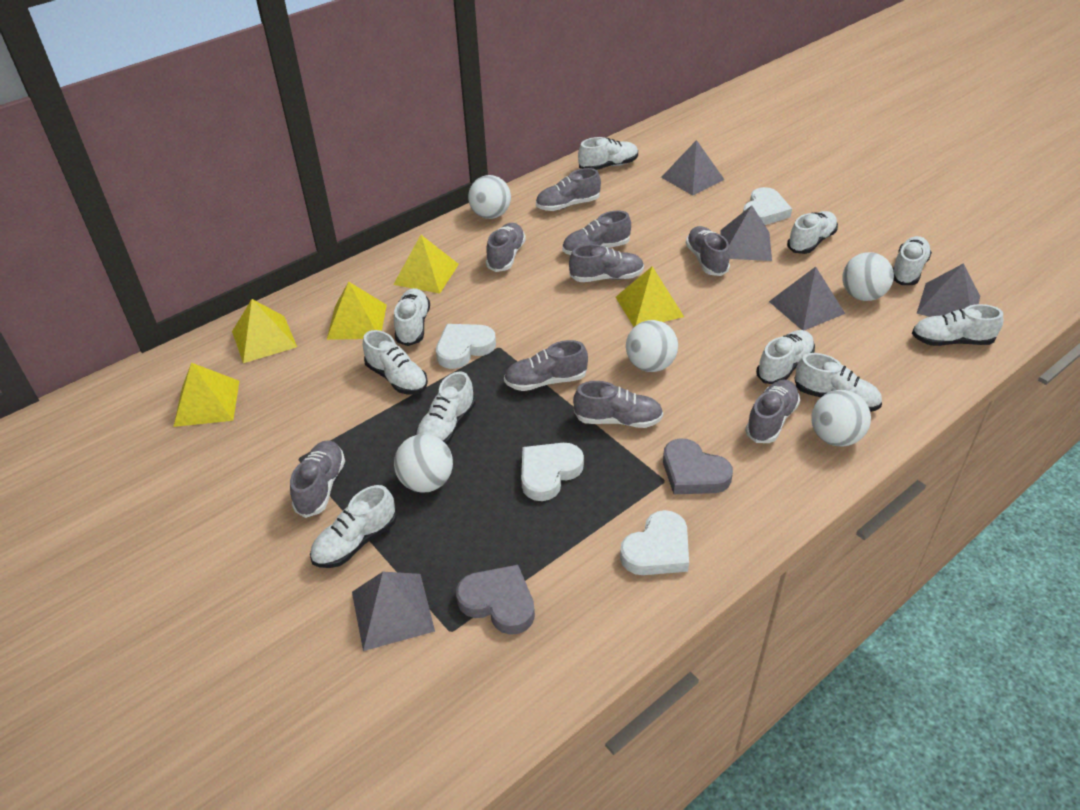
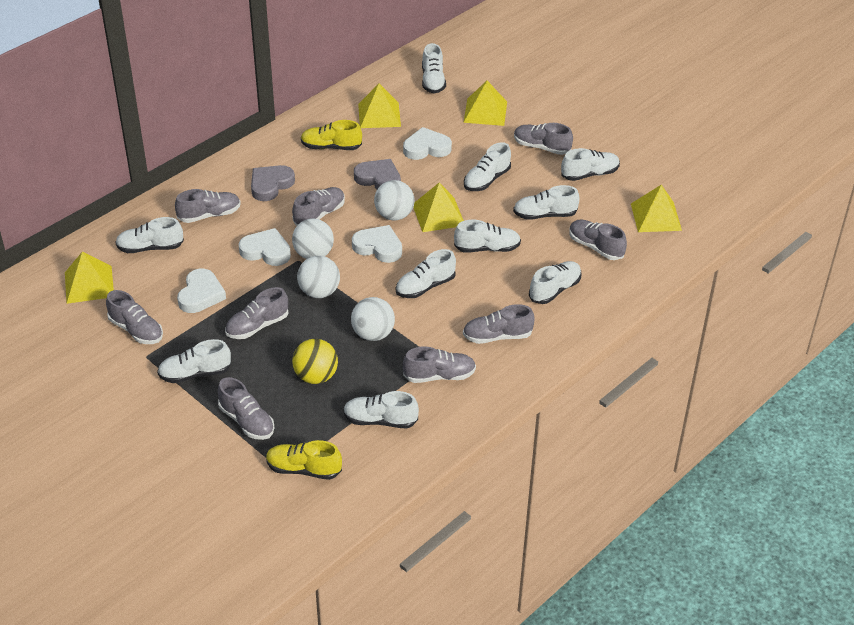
grey pyramid: [352,572,435,651] [661,140,725,196] [721,205,772,261] [769,267,845,330] [917,263,980,317] = 5 -> none = 0
white ball: [394,434,453,493] [468,175,511,219] [626,320,678,372] [811,390,871,447] [842,252,894,301] = 5 -> [292,219,334,259] [297,256,340,298] [351,297,395,341] [374,180,415,220] = 4
yellow ball: none = 0 -> [292,339,338,384] = 1
yellow shoe: none = 0 -> [266,440,342,480] [301,120,362,150] = 2

